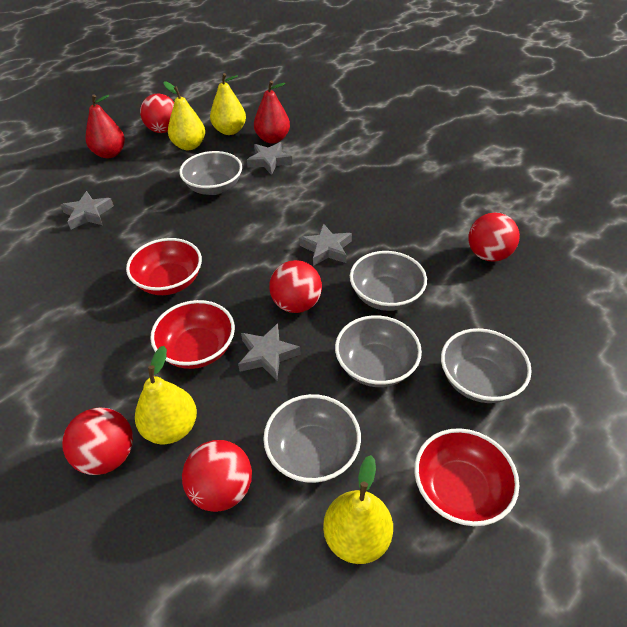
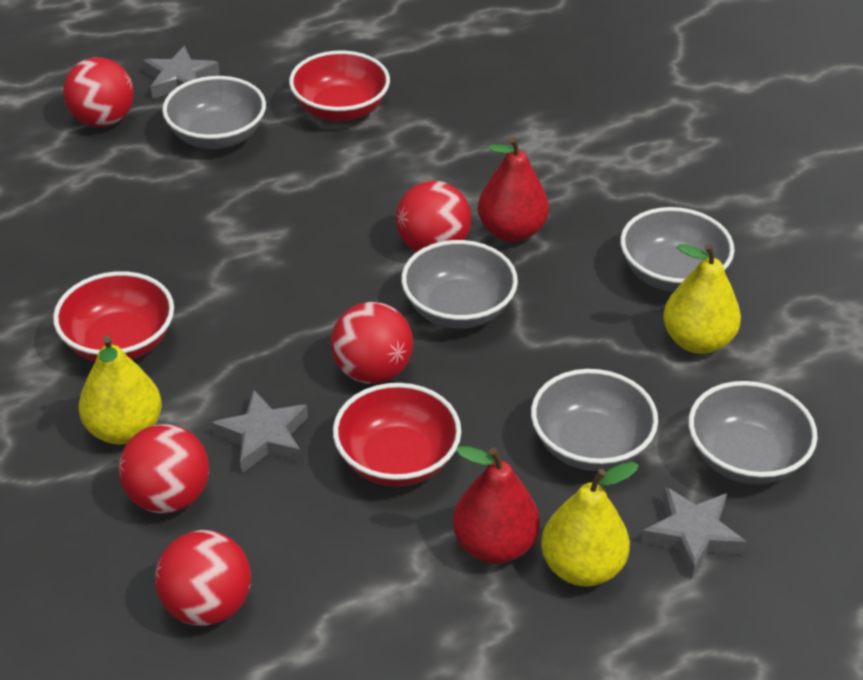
grey star: [60,191,114,230] [238,323,301,381] [247,142,293,175] [299,223,352,266] = 4 -> [143,46,220,99] [212,389,308,474] [641,487,747,578] = 3
yellow pear: [135,346,197,444] [163,81,205,150] [210,73,246,135] [323,455,393,564] = 4 -> [79,335,162,445] [541,462,639,586] [663,244,741,354] = 3

